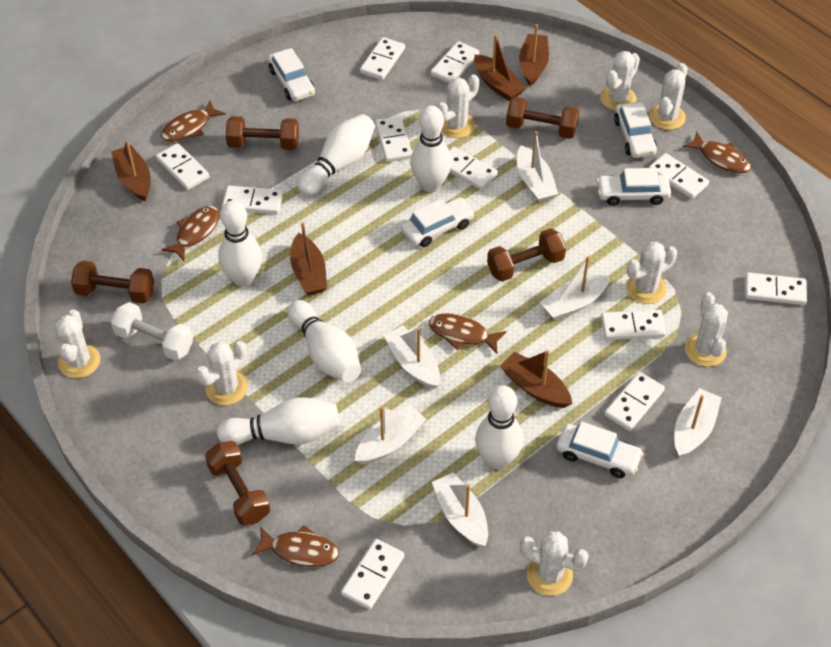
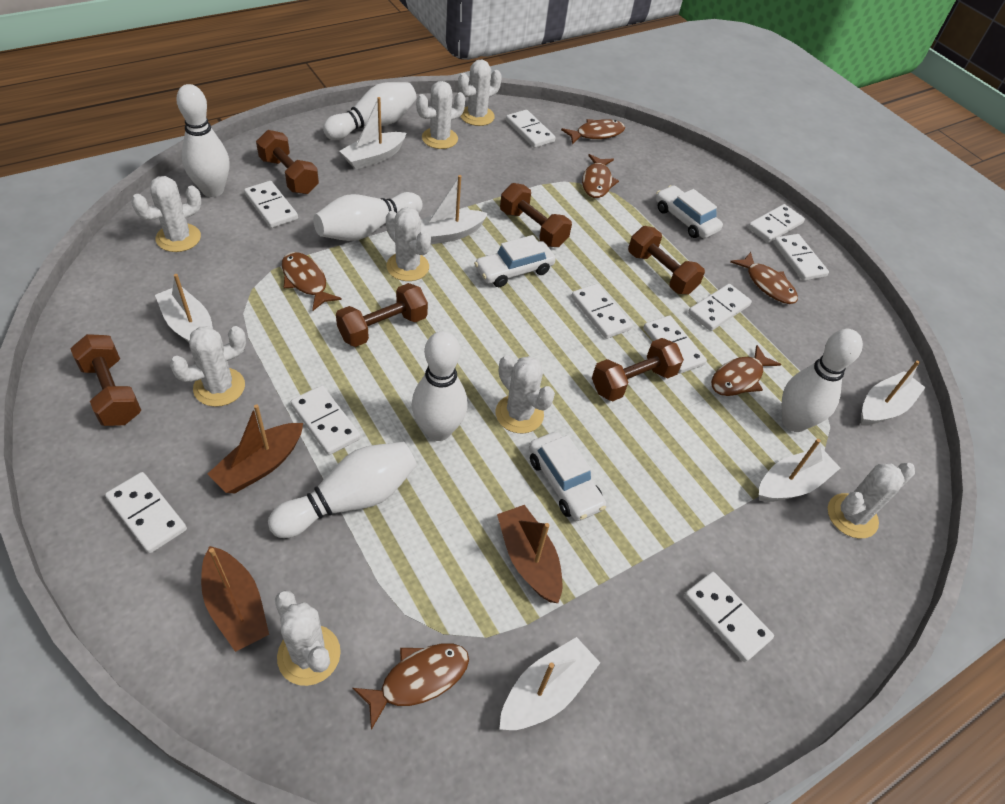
brown boat: [111,139,151,202] [290,222,327,295] [474,34,526,101] [500,350,572,408] [519,24,549,86] = 5 -> [201,546,269,652] [208,404,303,493] [497,505,562,603] = 3
brown dumbbell: [71,261,154,304] [205,441,271,525] [226,116,299,150] [487,228,566,282] [506,97,579,139] = 5 -> [70,334,141,426] [256,130,319,194] [336,283,428,347] [500,183,572,247] [592,338,684,401] [628,226,705,294] = 6
brown fish: [161,101,226,142] [161,206,220,261] [251,525,339,567] [429,313,507,354] [683,132,751,173] = 5 -> [282,252,342,311] [352,643,469,730] [561,119,625,144] [582,154,619,198] [711,345,781,396] [730,252,798,304] = 6
white car: [268,48,315,101] [401,197,475,247] [557,422,644,478] [596,168,671,206] [614,102,657,158] = 5 -> [474,235,556,287] [529,432,606,521] [656,185,723,238] = 3
white domino: [156,143,210,190] [222,186,283,215] [341,539,404,610] [360,37,405,80] [375,116,412,162] [431,41,479,83] [449,147,498,190] [601,310,666,340] [604,372,665,431] [649,153,709,199] [745,272,807,305] = 11 -> [105,472,187,553] [244,181,298,228] [291,385,361,455] [506,110,556,148] [571,283,633,339] [643,315,707,374] [684,572,774,662] [688,284,752,331] [748,204,805,243] [773,234,829,281] = 10
white dumbbell: [111,302,193,361] = 1 -> none = 0

